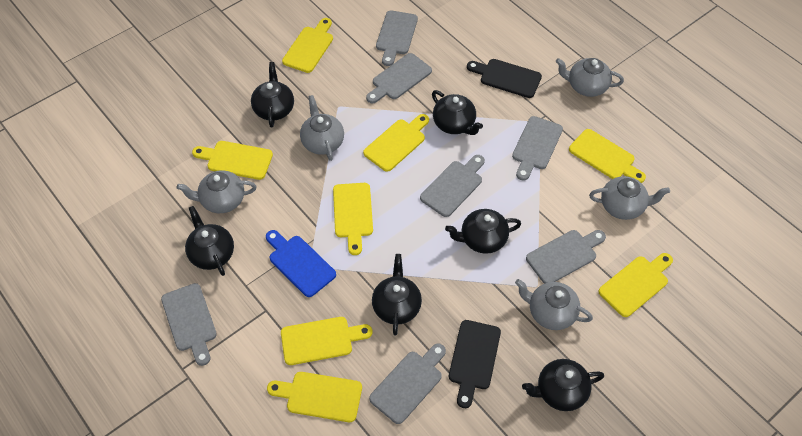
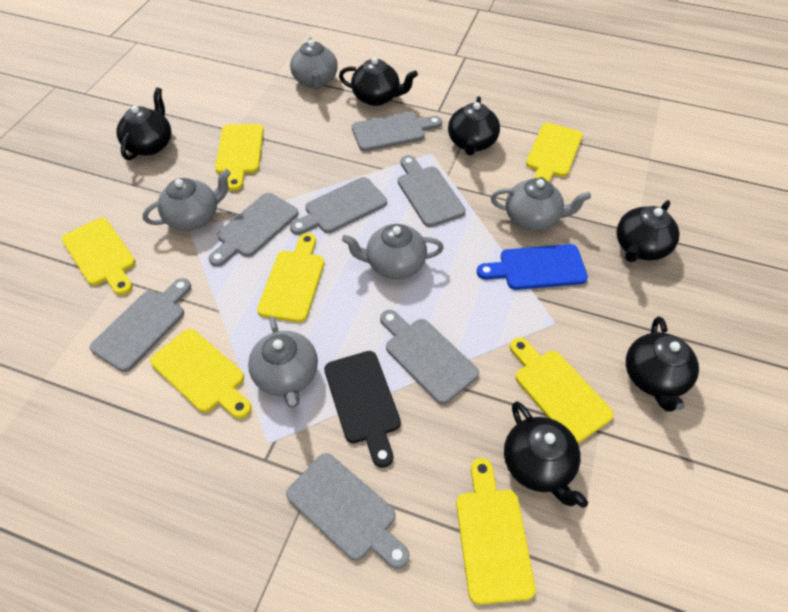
black cutting board: [449,320,501,408] [467,59,542,98] = 2 -> [324,351,401,468] = 1
yellow cutting board: [192,141,273,180] [267,372,362,422] [281,317,372,365] [282,18,333,73] [333,183,373,255] [363,114,429,172] [569,129,646,183] [598,253,673,317] = 8 -> [62,218,136,295] [150,329,251,419] [215,124,264,191] [257,233,325,323] [456,458,536,604] [510,338,614,443] [526,123,583,182] = 7

